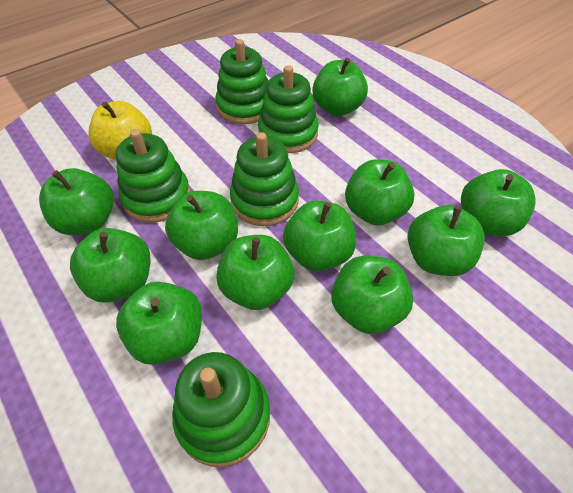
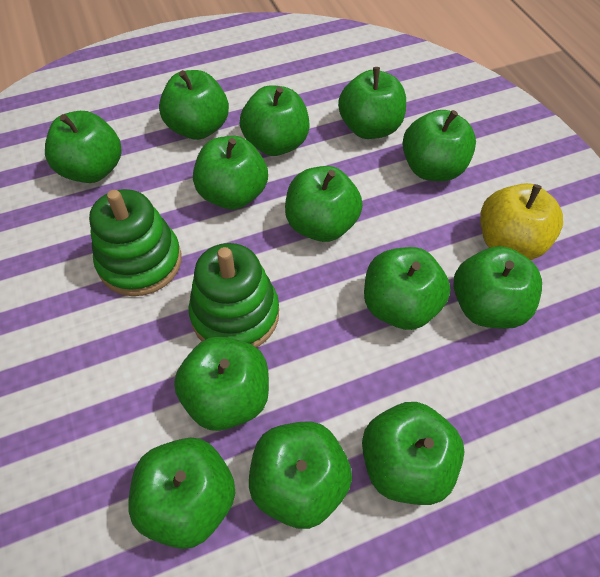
green apple: [39,168,114,235] [70,228,150,303] [116,282,202,365] [165,191,238,260] [216,235,295,310] [283,200,356,272] [312,58,368,116] [331,256,413,334] [345,159,415,225] [408,205,485,276] [461,169,536,237] = 11 -> [45,111,121,183] [128,438,235,549] [159,70,229,140] [174,336,269,431] [193,136,268,210] [239,85,309,156] [249,421,352,529] [285,166,363,242] [338,67,406,139] [362,402,465,505] [364,247,451,330] [402,110,476,181] [453,246,542,329] = 13
green stacking toy: [116,129,190,223] [172,352,270,467] [215,39,268,124] [230,132,299,226] [258,65,319,153] = 5 -> [89,189,182,296] [189,243,279,347] = 2

